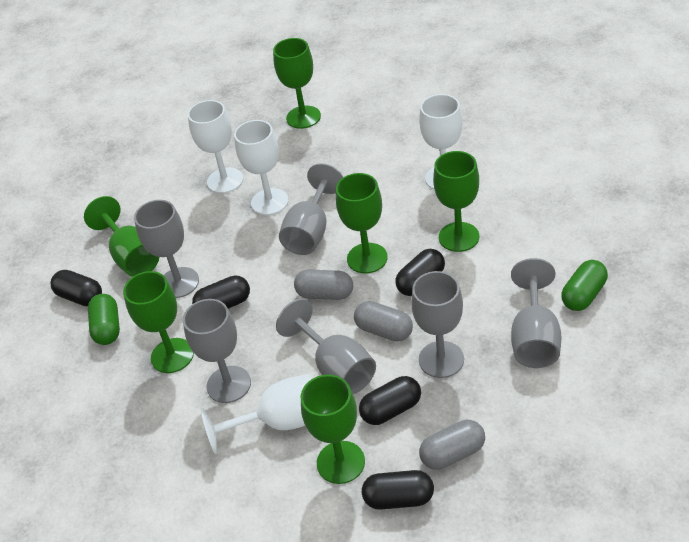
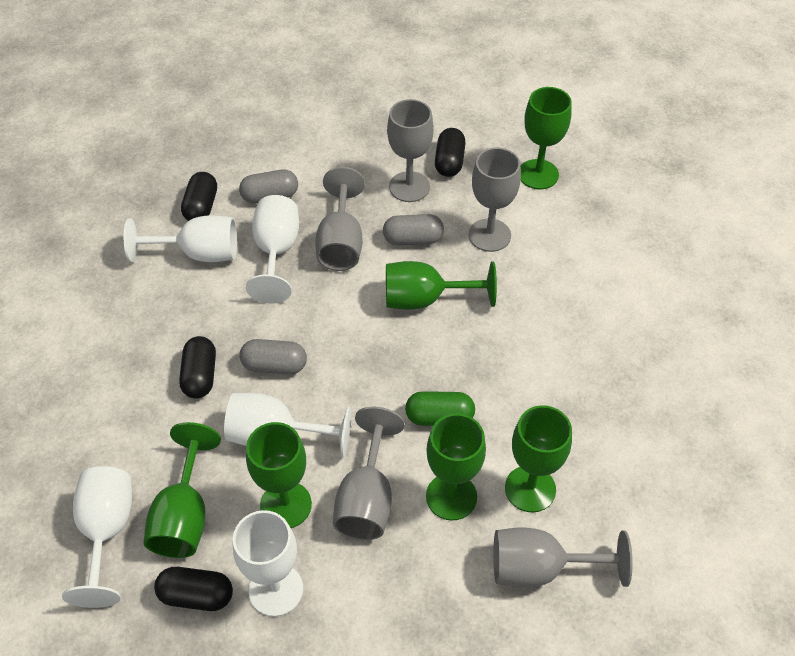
black capsule: [51,270,102,306] [192,275,250,309] [359,376,421,425] [362,470,434,510] [395,249,445,296] = 5 -> [154,567,233,611] [179,336,216,399] [181,172,217,221] [435,128,465,177] = 4
green capsule: [88,294,120,345] [561,260,608,311] = 2 -> [405,391,475,426] = 1
grey goblet: [134,200,199,298] [183,299,251,403] [276,299,376,394] [279,163,343,255] [411,271,464,378] [511,258,561,368] = 6 -> [315,167,365,271] [333,407,405,540] [387,99,434,202] [469,147,521,252] [493,528,633,587] = 5
white goblet: [188,100,243,193] [201,374,311,454] [234,120,289,215] [419,94,463,190] = 4 -> [62,466,132,608] [124,215,237,262] [224,393,352,457] [233,510,303,617] [246,195,299,303] = 5

